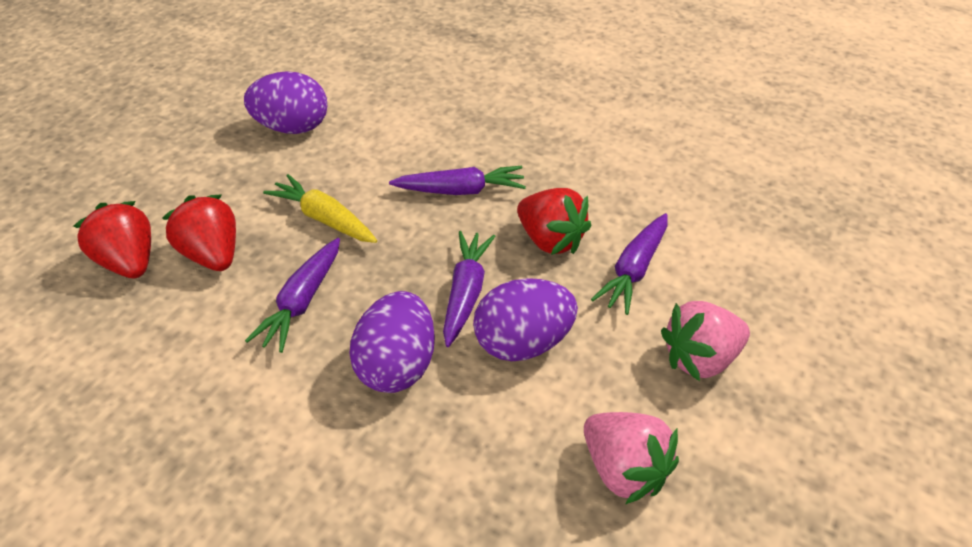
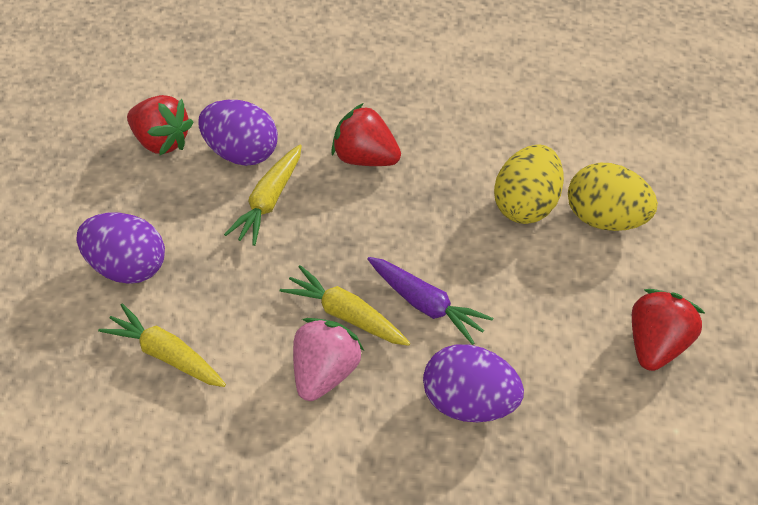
pink strawberry: [584,412,679,504] [661,301,750,381] = 2 -> [293,318,364,401] = 1
purple carrot: [245,238,340,353] [389,166,526,195] [443,231,495,347] [591,213,668,315] = 4 -> [367,257,493,345] = 1
yellow carrot: [263,174,377,243] = 1 -> [98,304,226,387] [224,145,302,246] [280,265,410,346] = 3
yellow egg: none = 0 -> [494,144,564,224] [568,163,658,231] = 2

